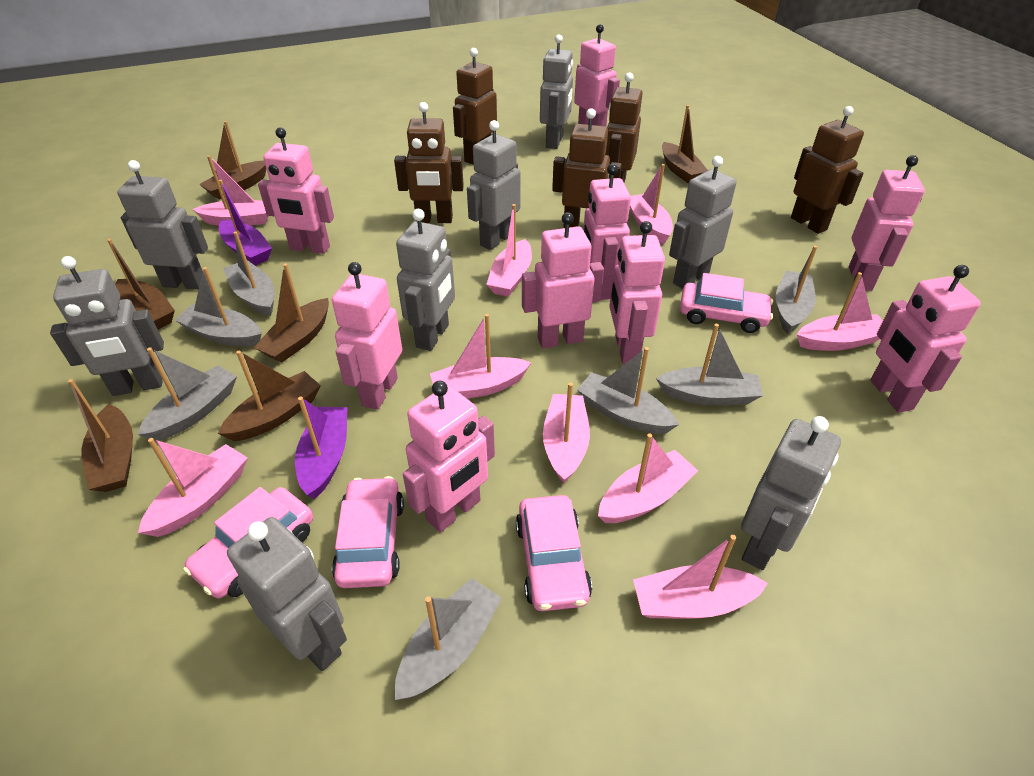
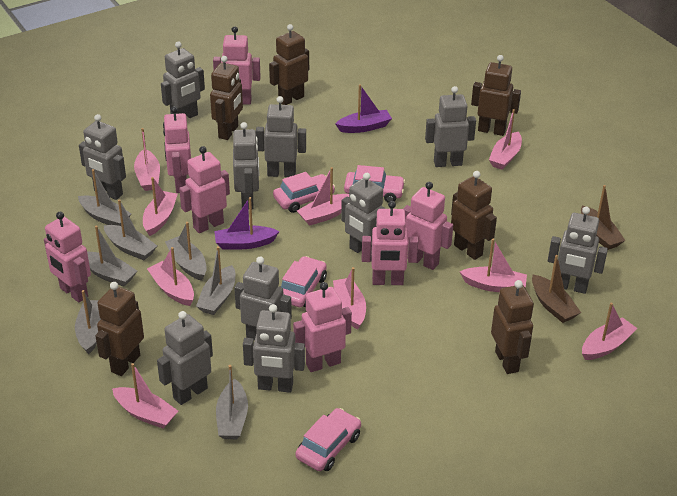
brown boat: [68,379,133,492] [107,239,175,330] [199,121,266,200] [218,351,321,441] [254,264,329,363] [662,105,708,184] = 6 -> [532,255,581,323] [581,185,625,250] = 2
brown robot: [394,102,464,223] [453,48,497,165] [552,108,622,228] [605,72,643,182] [791,106,864,234] = 5 -> [95,282,144,376] [210,56,243,140] [269,24,309,105] [451,171,497,260] [471,55,521,136] [491,280,534,374] = 6
grey robot: [50,256,164,396] [117,160,208,290] [227,517,347,671] [396,209,455,351] [467,120,521,250] [540,34,573,149] [669,156,737,289] [741,416,841,570] = 8 -> [79,114,126,200] [157,311,213,405] [161,42,205,118] [233,122,259,210] [234,257,292,340] [243,304,305,393] [256,96,306,177] [341,173,385,262] [425,86,476,167] [548,207,608,294] = 10
pink robot: [258,127,334,254] [332,262,402,410] [403,381,495,532] [522,212,604,348] [574,24,620,126] [583,164,631,300] [609,221,665,364] [849,155,925,291] [870,265,981,413] = 9 -> [44,212,91,302] [163,106,191,193] [179,146,230,233] [213,26,261,105] [293,282,352,372] [362,201,418,285] [403,182,453,270] = 7

